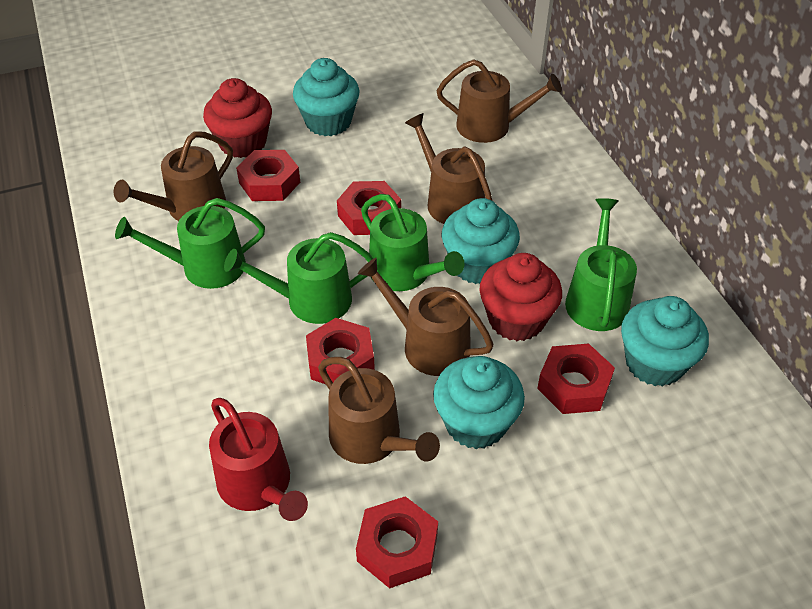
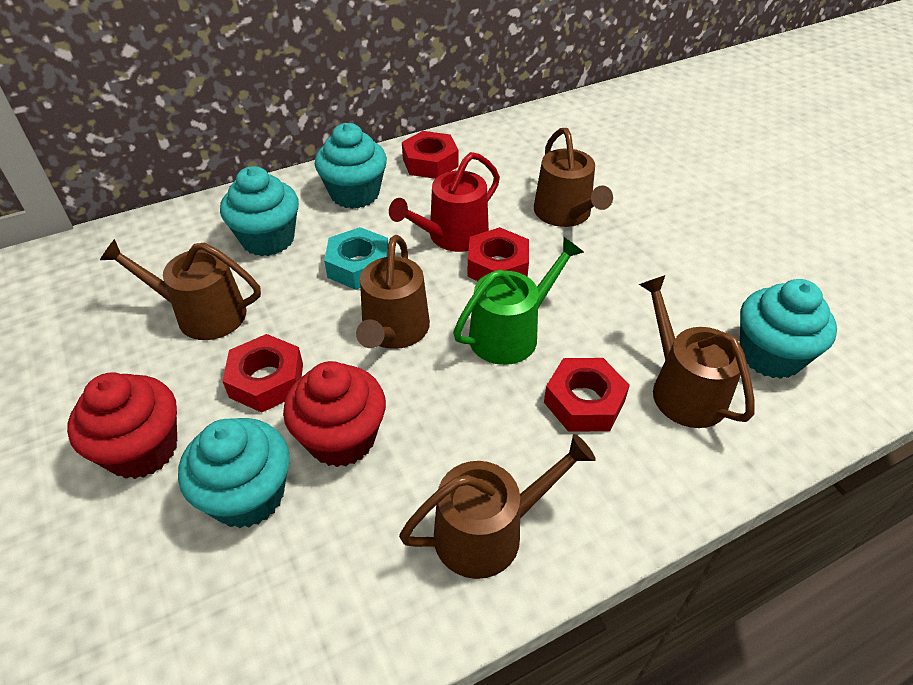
green watering can: [115,198,265,289] [224,232,373,324] [361,194,465,291] [565,198,637,331] = 4 -> [453,237,584,365] = 1
red nut: [236,150,300,201] [306,318,375,384] [337,181,401,235] [356,496,438,588] [537,343,615,414] = 5 -> [222,334,303,413] [402,131,458,179] [467,227,529,281] [544,358,630,432] = 4
turquoise nut: none = 0 -> [324,227,389,290] = 1

